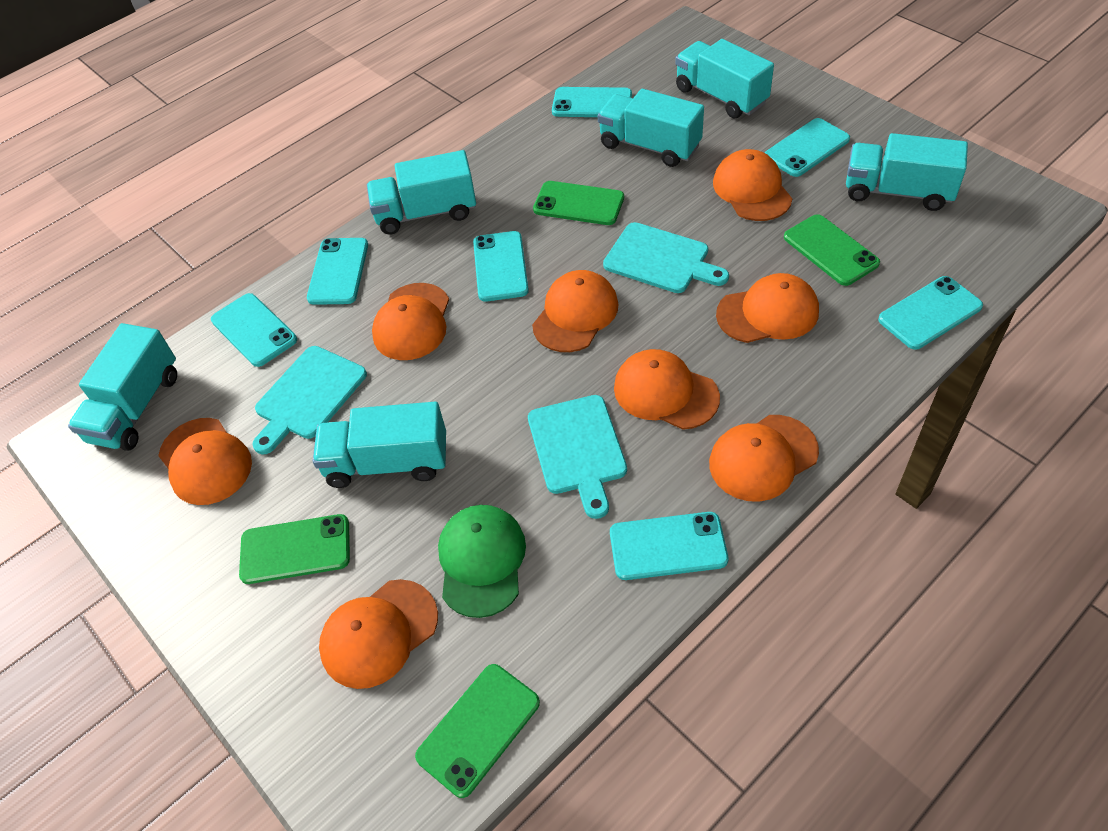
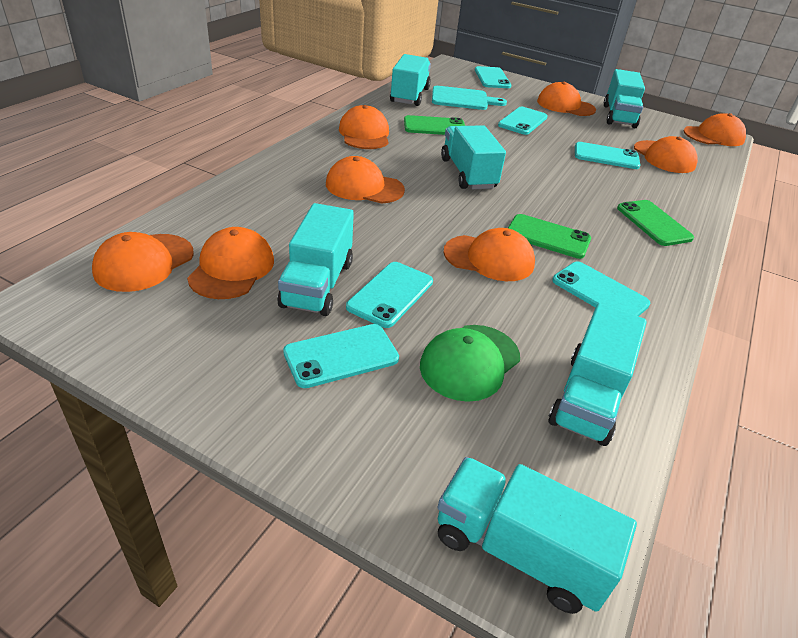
green phone: [239,514,350,584] [415,664,540,798] [533,181,624,225] [784,214,880,286] = 4 -> [404,115,465,135] [508,214,591,259] [617,200,694,246] = 3
turquoise cutting board: [252,346,367,455] [528,395,627,519] [603,222,729,293] = 3 -> [432,86,507,110] = 1
turquoise phone: [211,293,297,367] [307,238,368,305] [473,231,529,302] [552,87,632,117] [610,512,728,580] [765,118,850,177] [878,276,983,350] = 7 -> [283,324,399,388] [346,262,433,328] [475,66,511,88] [498,107,548,135] [552,262,651,316] [575,142,640,169] = 6

